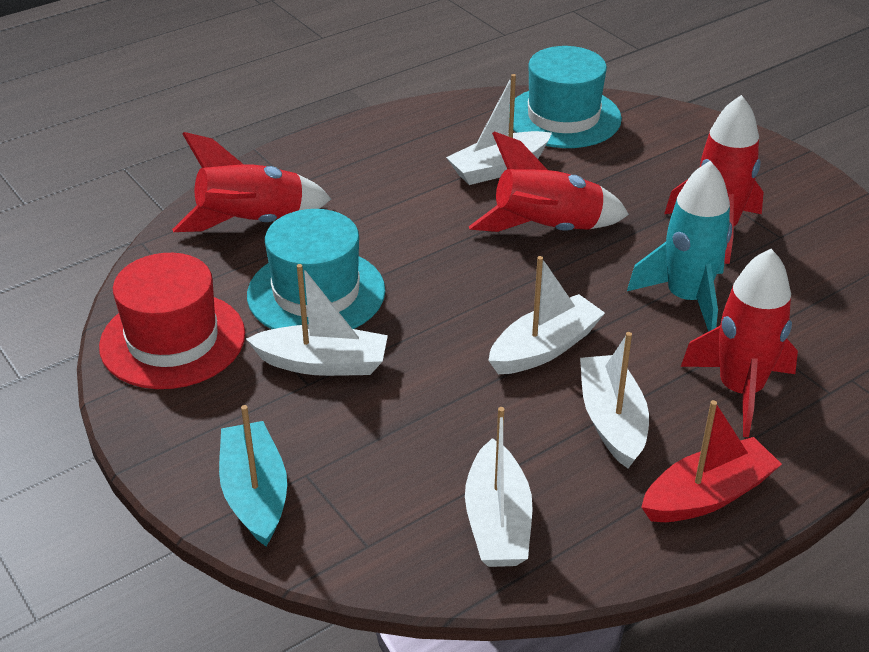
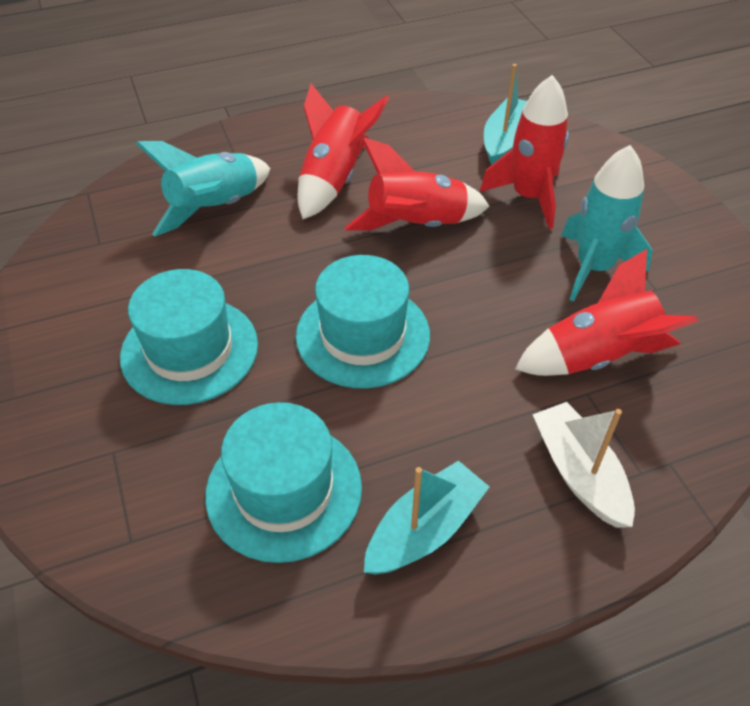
red boat: [641,400,782,522] = 1 -> none = 0
red hat: [99,253,245,389] = 1 -> none = 0
turquoise boat: [219,405,287,546] = 1 -> [364,460,489,575] [484,64,527,165] = 2
turquoise hat: [247,209,385,329] [509,46,622,148] = 2 -> [120,269,258,405] [205,402,362,563] [296,255,430,389] = 3
turquoise rocket: [627,161,732,332] = 1 -> [136,141,270,237] [561,145,652,302] = 2
white boat: [246,264,388,376] [446,74,552,185] [465,407,532,567] [488,256,605,374] [580,332,649,468] = 5 -> [532,402,635,528] = 1

